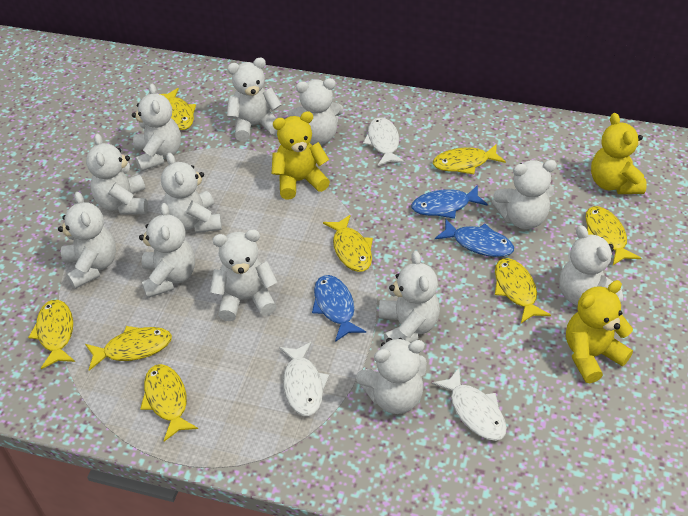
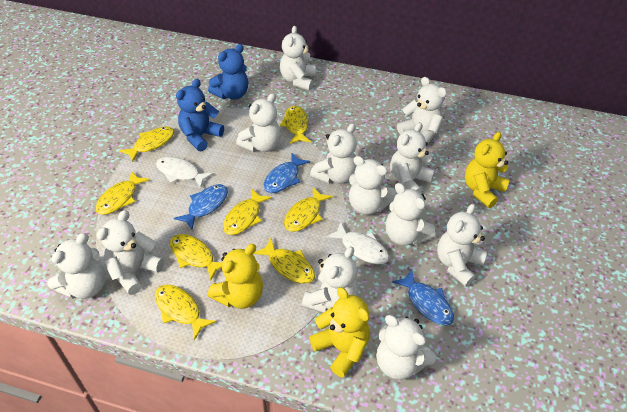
blue teddy bear: none = 0 -> [176,79,224,151] [208,44,248,100] = 2
white fish: [279,342,329,416] [363,117,405,166] [432,368,507,441] = 3 -> [156,156,214,188] [326,222,389,264] = 2

